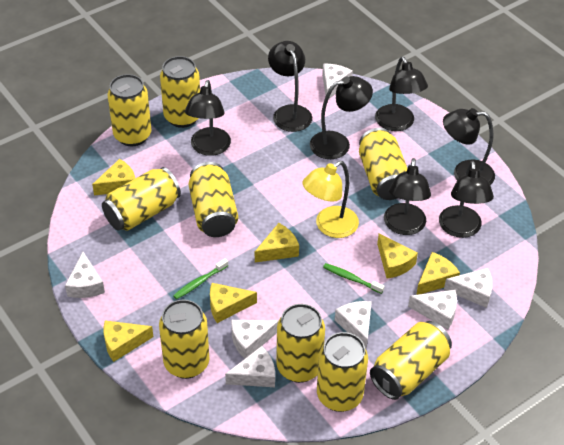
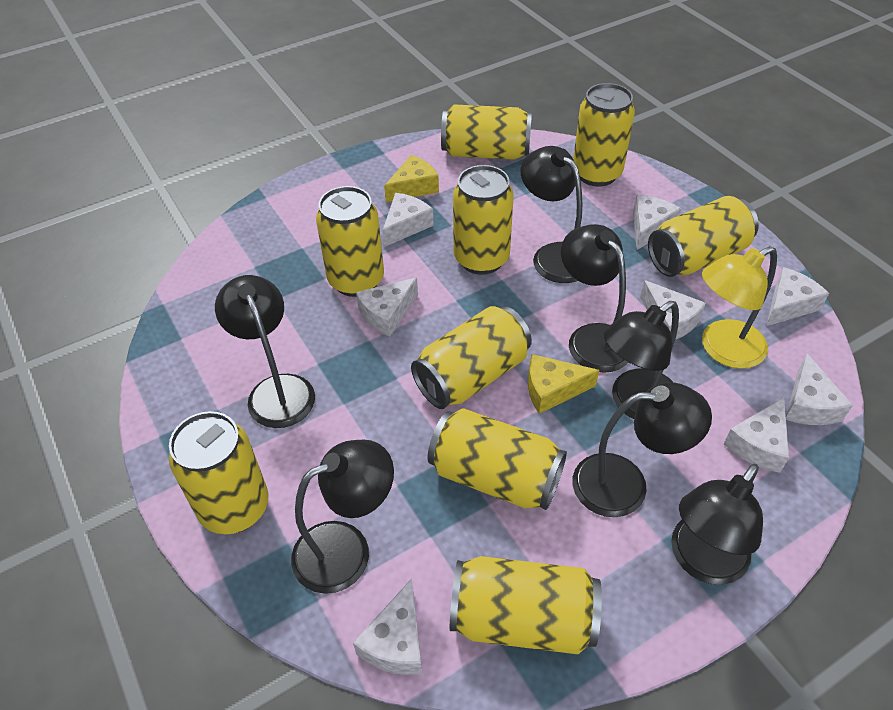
green toothbrush: [173,258,228,299] [323,263,384,294] = 2 -> none = 0
white cheese: [65,252,105,298] [225,346,275,387] [231,320,279,359] [322,64,353,99] [335,301,372,349] [408,290,457,330] [444,268,493,308] = 7 -> [353,578,422,675] [356,278,418,337] [383,193,434,247] [633,195,681,250] [640,280,706,340] [724,398,789,473] [766,267,829,326] [786,354,853,425] = 8
yellow cheese: [92,159,135,195] [104,321,153,362] [210,283,257,323] [255,223,299,263] [377,233,418,279] [416,252,460,295] = 6 -> [384,155,439,202] [528,354,599,414] = 2

